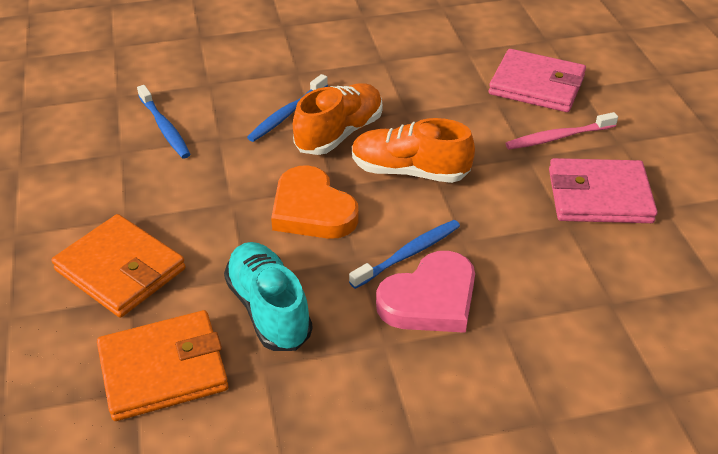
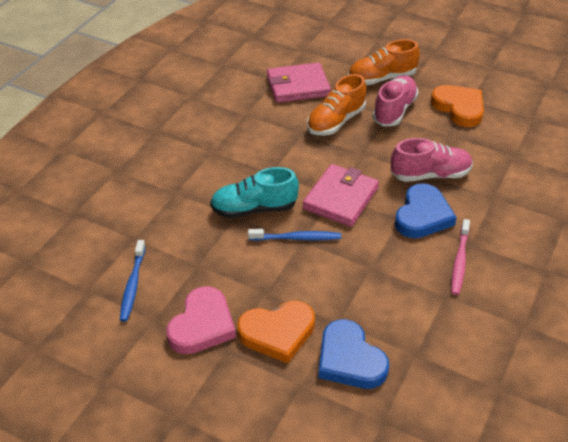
blue heart: none = 0 -> [318,319,389,389] [395,183,457,238] = 2
blue toothbrush: [137,85,191,158] [247,74,328,142] [349,220,460,289] = 3 -> [120,240,146,322] [248,229,341,241] = 2
orange heart: [271,165,358,239] = 1 -> [237,301,315,363] [431,85,484,127] = 2
orange wallet: [52,214,186,318] [97,310,229,421] = 2 -> none = 0
pink shoe: none = 0 -> [372,75,419,126] [391,138,473,182] = 2

